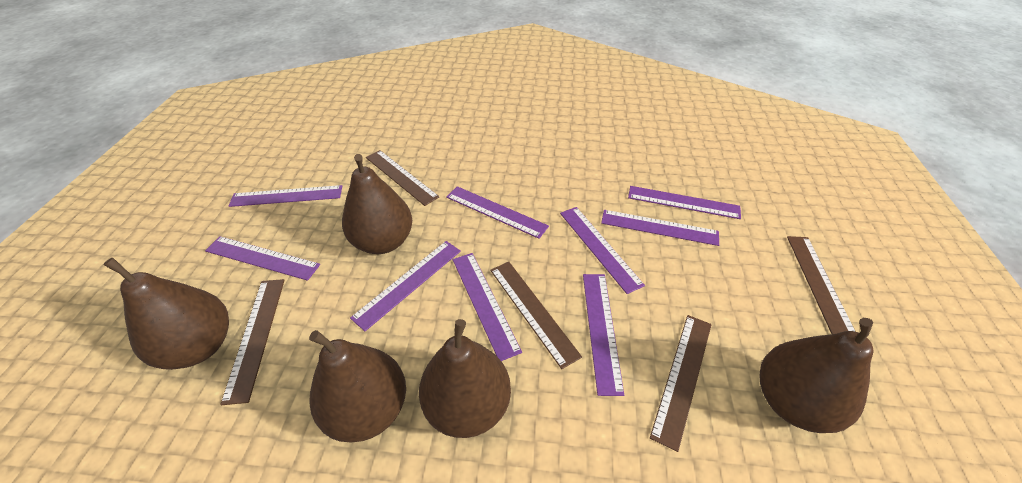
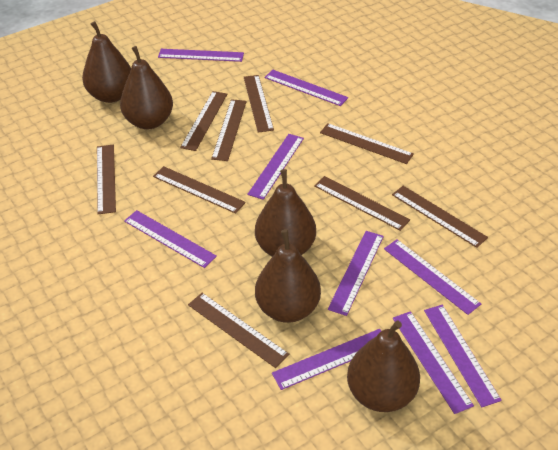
brown ruler: [220,279,285,405] [366,150,439,206] [490,261,582,369] [650,315,712,452] [787,236,856,334] = 5 -> [97,145,116,214] [153,166,246,214] [180,91,227,151] [188,293,289,368] [211,99,247,161] [244,75,274,133] [314,176,410,231] [320,123,414,164] [392,186,488,248] = 9

